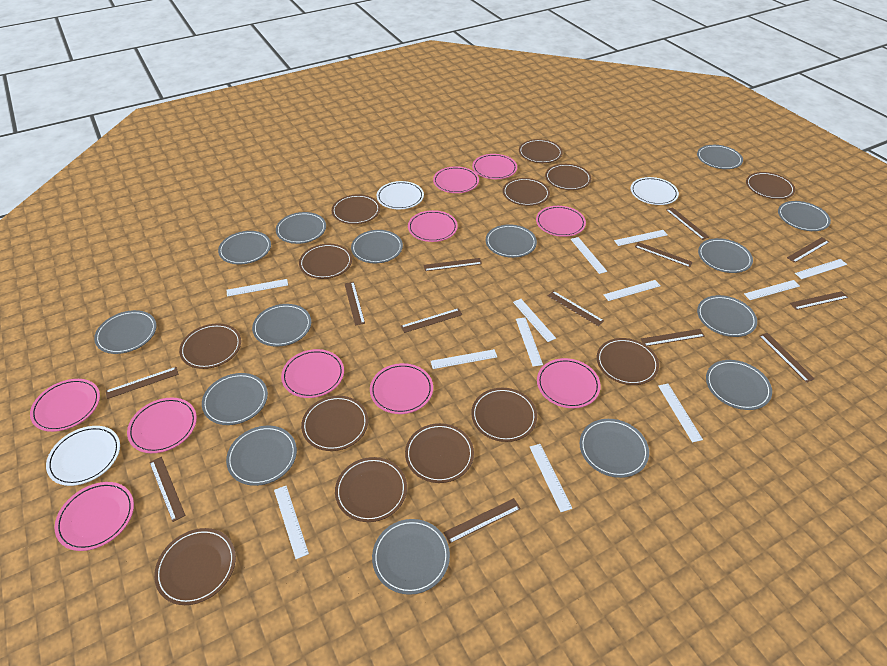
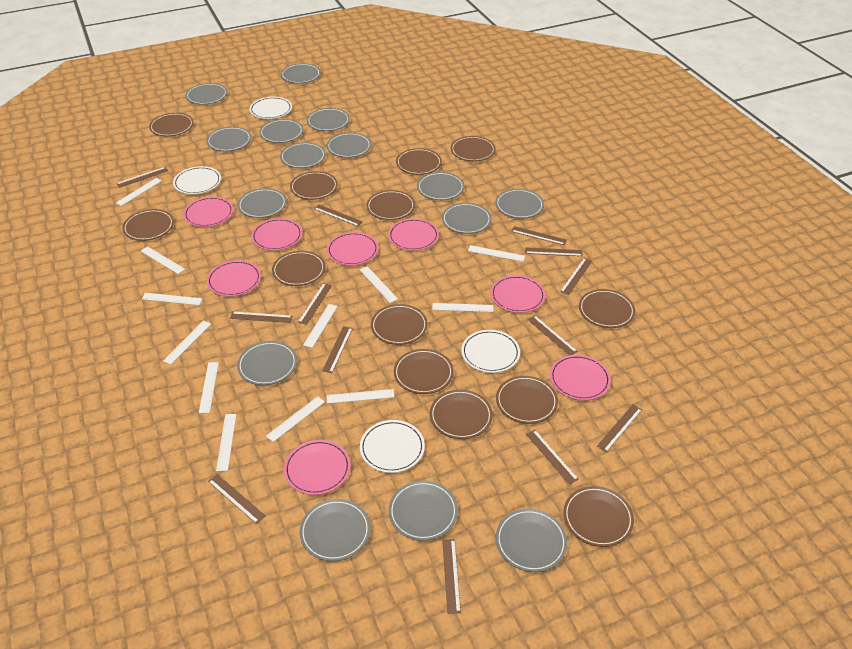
pink plate: [30,379,100,432] [55,482,134,551] [127,398,197,453] [281,349,344,398] [370,363,433,414] [408,210,458,242] [433,166,479,193] [472,154,517,179] [536,206,586,237] [537,358,601,408] = 10 -> [183,196,234,227] [207,260,261,297] [251,218,302,251] [284,440,351,495] [327,232,379,266] [388,218,439,251] [491,275,546,313] [550,355,611,400] = 8
white plate: [46,426,120,486] [377,181,424,209] [631,177,679,205] = 3 -> [173,166,221,194] [250,97,292,119] [360,420,425,473] [461,330,520,373] = 4

